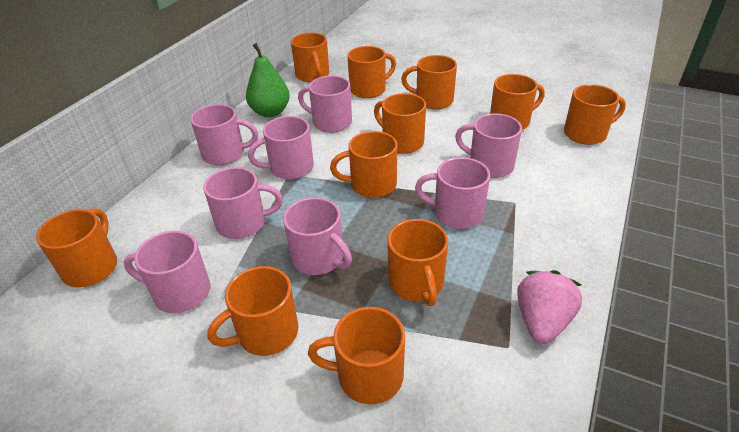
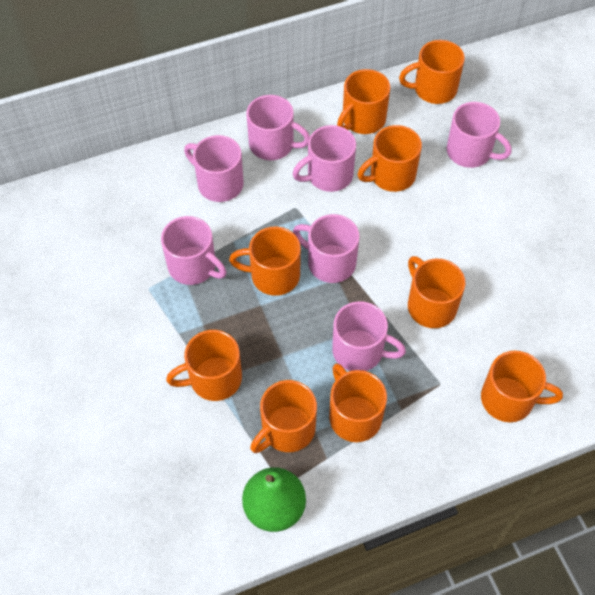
orange mug: [36,208,117,287] [208,266,299,356] [291,33,329,82] [308,307,405,404] [330,131,397,198] [347,46,396,98] [374,93,426,154] [387,219,448,306] [401,55,457,109] [490,74,545,130] [564,84,626,145] = 11 -> [166,330,242,401] [229,227,301,296] [250,380,317,453] [329,363,387,442] [337,69,390,134] [358,125,422,192] [399,40,465,104] [408,256,466,328] [481,351,563,422] = 9
pink mug: [123,231,211,313] [190,104,258,165] [203,167,283,239] [248,116,314,179] [283,197,352,275] [298,76,352,133] [415,157,490,229] [455,113,522,178] = 8 -> [161,216,227,285] [184,135,244,202] [246,95,310,160] [293,125,356,192] [293,214,360,283] [332,301,406,371] [447,102,512,168] = 7
pink strawberry: [517,270,582,344] = 1 -> none = 0

